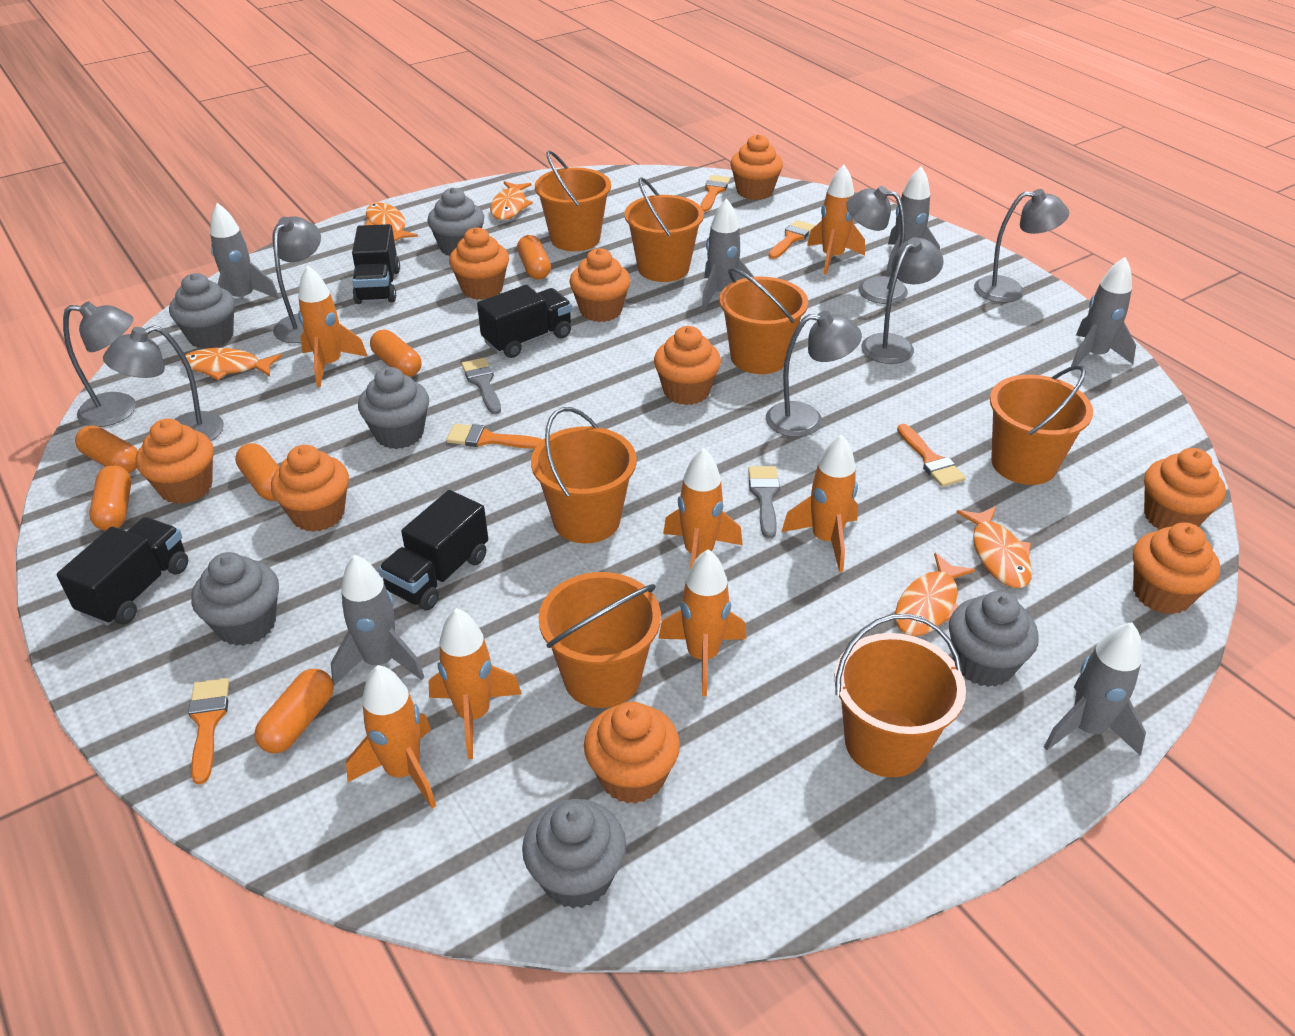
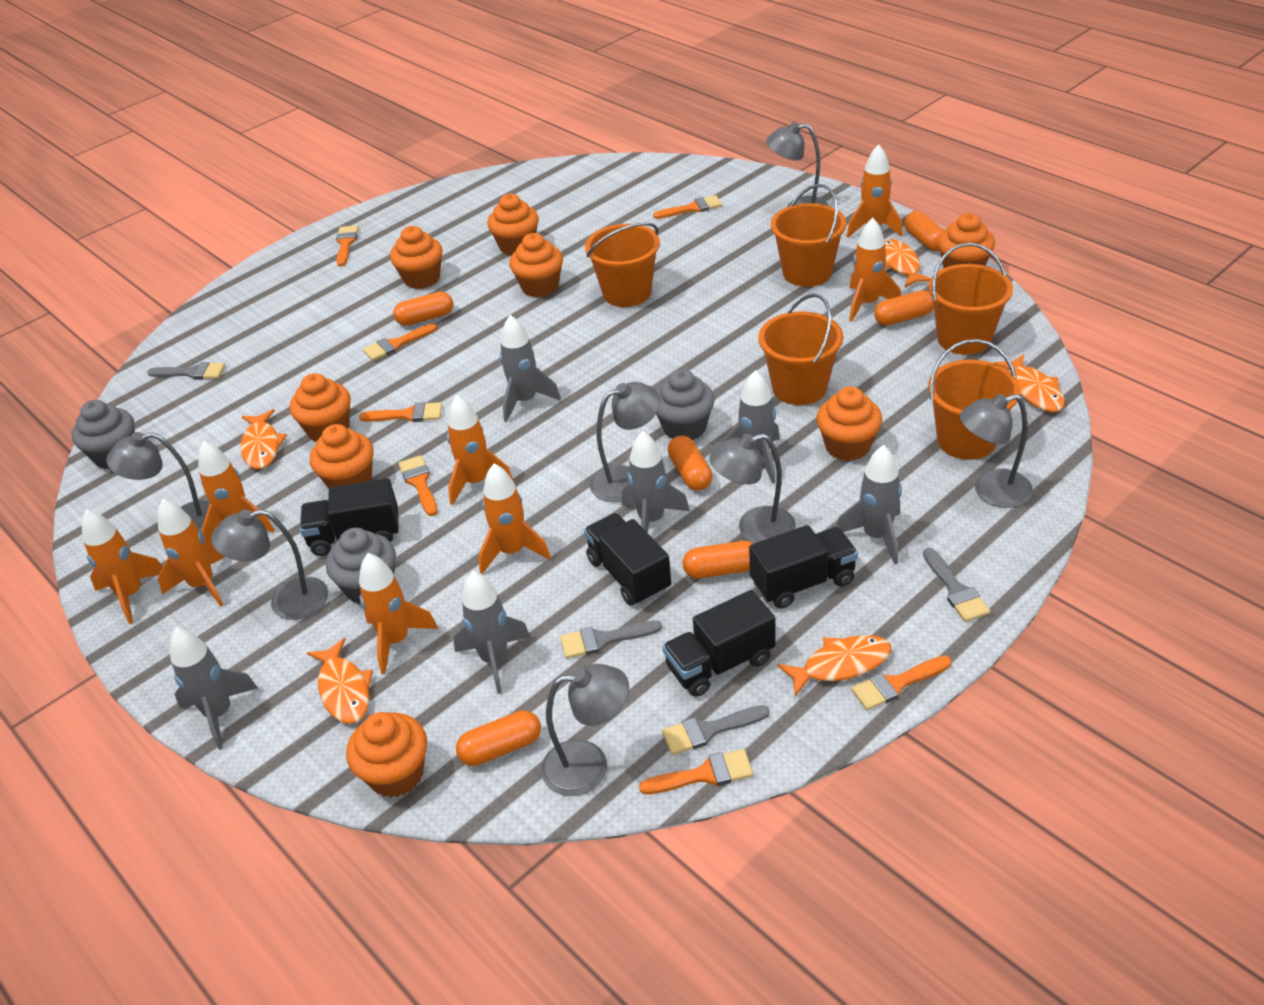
grey brush: [462,358,501,414] [748,466,780,538] = 2 -> [147,362,225,380] [560,620,662,659] [662,705,770,755] [923,548,990,622] = 4
grey cupcake: [169,273,235,349] [191,552,279,646] [358,367,429,449] [427,187,484,257] [522,799,626,909] [949,591,1039,687] = 6 -> [72,400,135,470] [326,528,396,604] [656,369,715,440] = 3
orange brush: [188,678,229,784] [446,424,542,449] [700,175,730,212] [768,220,815,259] [897,424,966,487] = 5 -> [336,225,359,266] [359,402,442,422] [363,323,437,361] [398,455,438,516] [639,749,753,794] [653,195,722,219] [851,655,952,710] = 7
orange bucket: [531,407,637,543] [535,150,611,251] [539,572,661,708] [625,177,704,282] [720,268,808,374] [834,614,966,777] [990,365,1093,485] = 7 -> [585,222,660,307] [758,294,843,405] [771,184,846,287] [928,339,1020,460] [929,243,1013,355] = 5
orange cupcake: [136,419,214,504] [271,445,349,532] [449,227,509,300] [569,248,631,322] [584,701,680,804] [654,326,721,405] [730,134,783,200] [1133,522,1220,614] [1144,448,1226,530] = 9 -> [290,373,351,441] [310,424,374,489] [346,712,427,798] [390,226,443,289] [488,194,539,256] [509,233,563,297] [816,386,882,461] [938,213,995,268] = 8
orange rocket: [298,265,368,387] [346,665,436,809] [429,608,522,759] [658,549,746,696] [663,448,743,569] [781,434,858,572] [807,165,865,275] = 7 -> [82,509,163,624] [158,499,225,607] [198,441,275,543] [359,553,438,675] [447,395,514,505] [479,464,551,574] [846,144,903,238] [849,218,901,322] = 8

